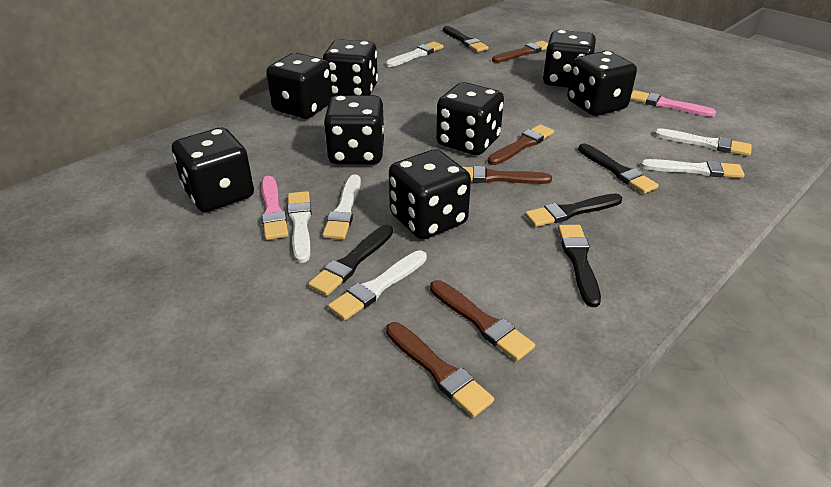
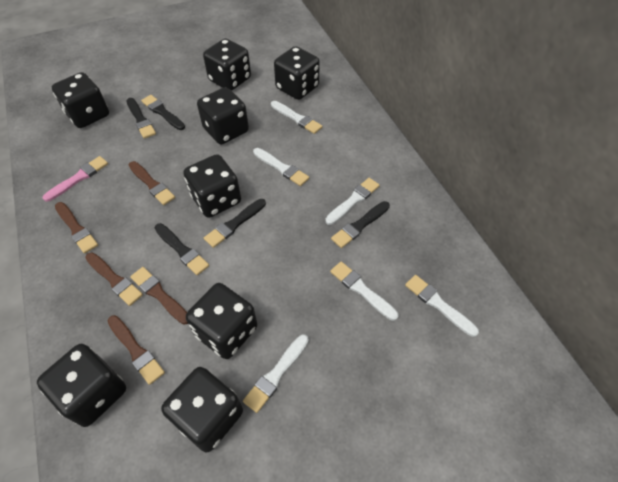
pink brush: [261,176,288,240] [630,90,716,117] = 2 -> [43,156,108,202] = 1

